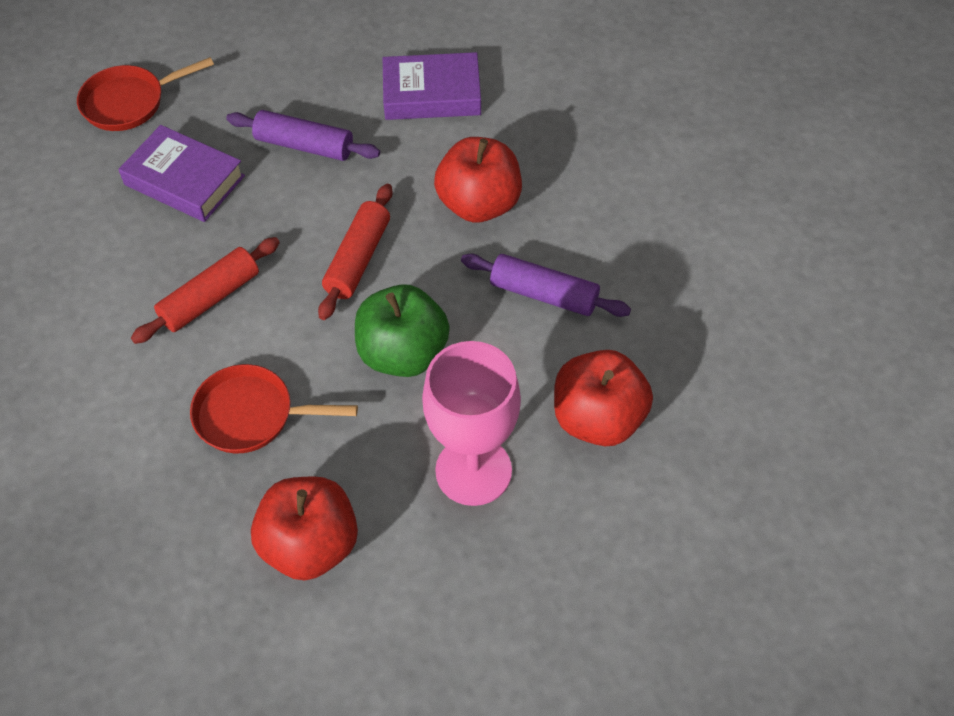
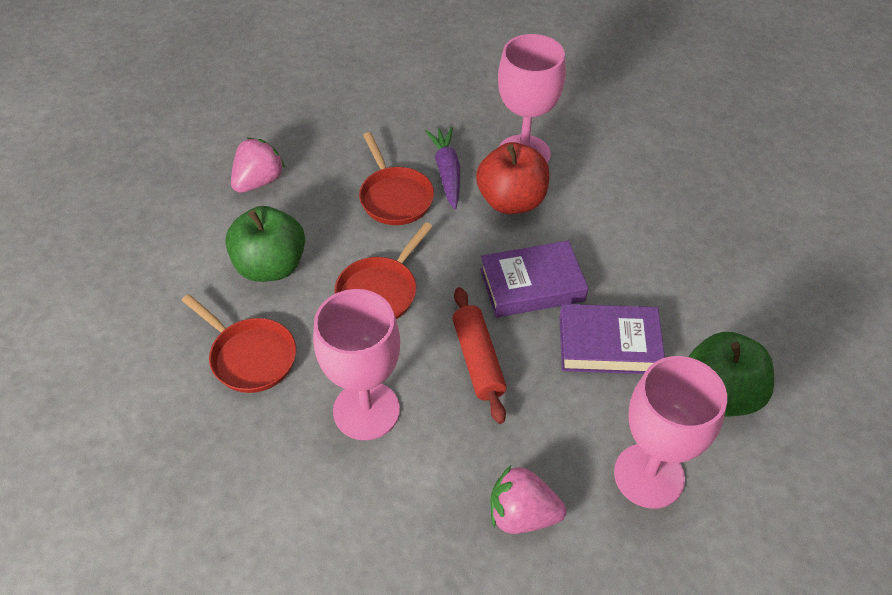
green apple: [355,284,450,377] = 1 -> [225,206,305,282] [688,332,774,417] = 2
pink goblet: [422,341,521,506] = 1 -> [313,289,401,440] [498,34,566,164] [614,356,727,508] = 3
pink strawberry: none = 0 -> [231,138,285,193] [490,466,566,534] = 2
purple carrot: none = 0 -> [425,127,460,209] = 1
purple rolling pin: [226,110,380,161] [461,254,631,317] = 2 -> none = 0
red apple: [251,476,358,580] [434,137,522,223] [554,350,653,446] = 3 -> [476,142,550,214] = 1
red pan: [77,57,214,131] [190,364,358,453] = 2 -> [182,294,296,393] [335,222,433,319] [359,132,434,225] = 3
red rolling pin: [131,237,280,344] [318,184,393,320] = 2 -> [452,287,507,424] = 1

